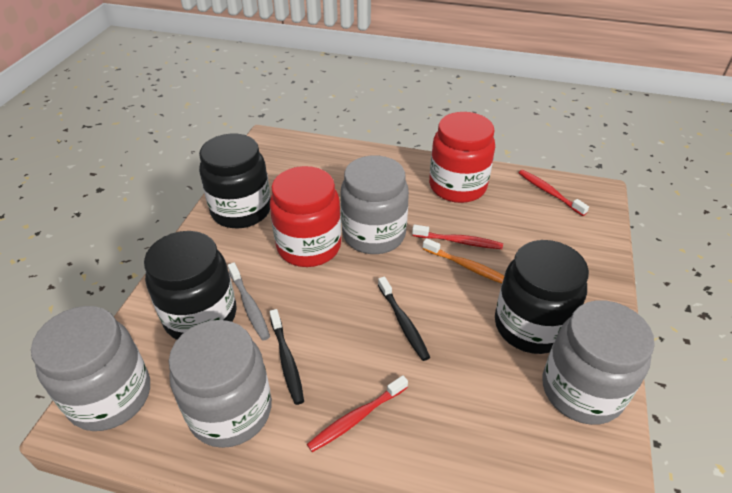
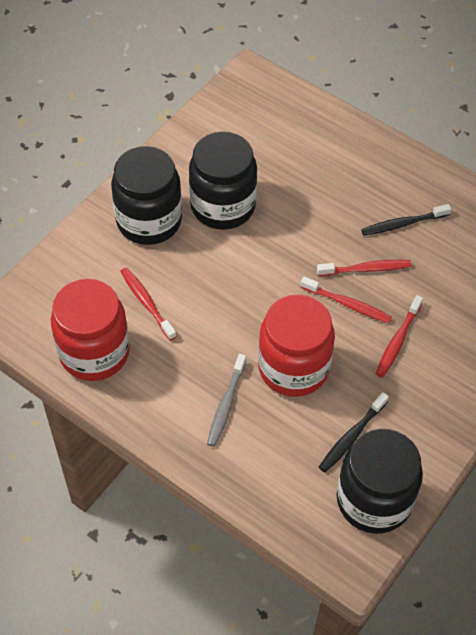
grey jar: [31,306,150,431] [169,320,272,448] [341,156,409,254] [543,300,655,425] = 4 -> none = 0
orange toothbrush: [423,238,504,284] = 1 -> none = 0
red toothbrush: [307,375,408,452] [412,225,503,249] [519,170,589,216] = 3 -> [120,267,177,341] [300,276,392,323] [317,260,412,276] [376,295,423,378] = 4

